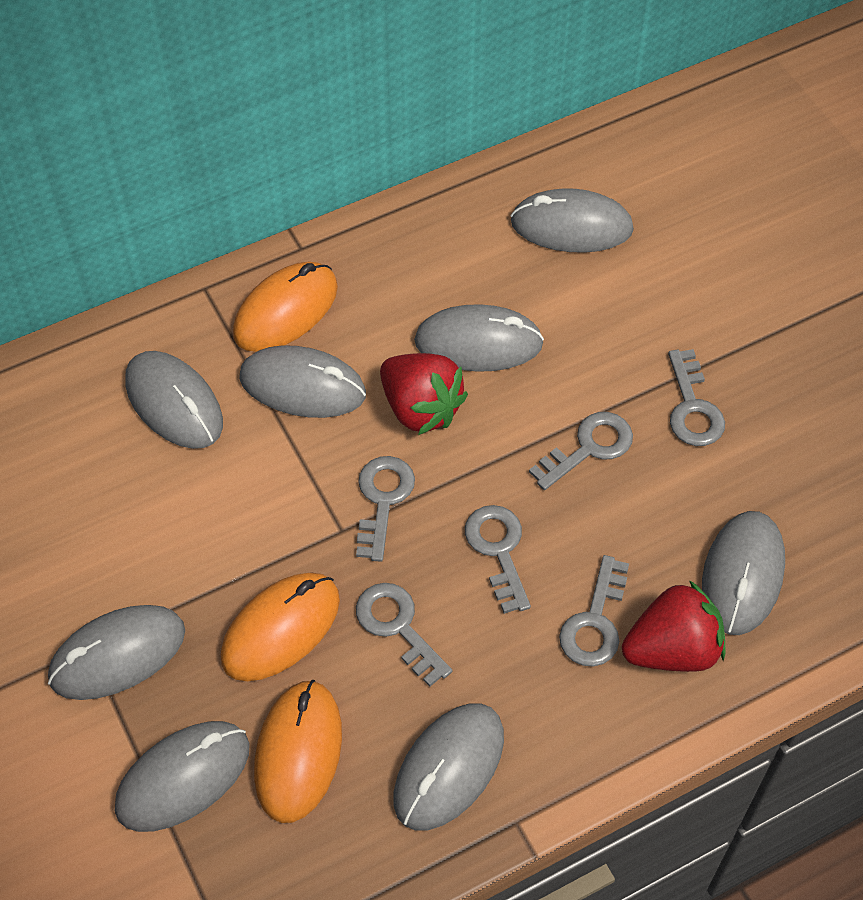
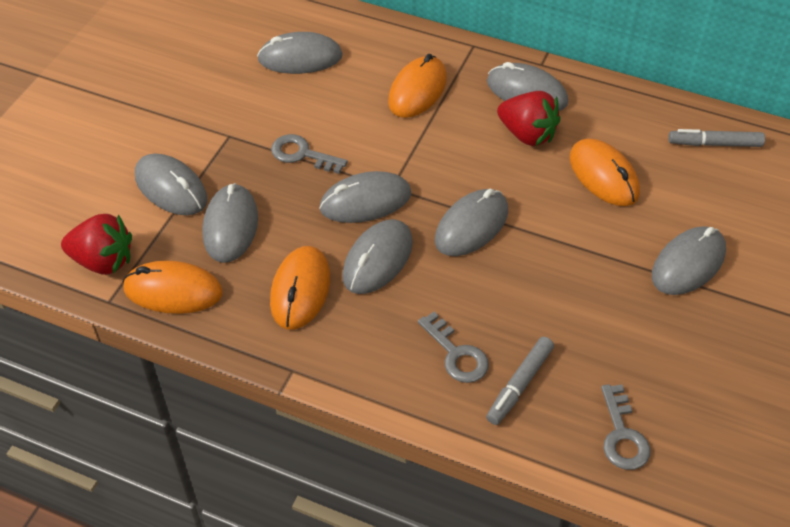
grey key: [356,456,415,562] [356,583,453,687] [465,505,531,614] [529,412,633,490] [559,555,629,667] [668,349,725,446] = 6 -> [271,134,348,174] [418,312,489,383] [601,384,651,470] = 3
grey marker: none = 0 -> [486,337,554,425] [668,129,765,147] = 2
orange mouse: [221,573,340,681] [233,262,338,352] [254,680,342,823] = 3 -> [123,261,223,314] [270,246,330,330] [388,54,447,118] [570,138,640,206] = 4

